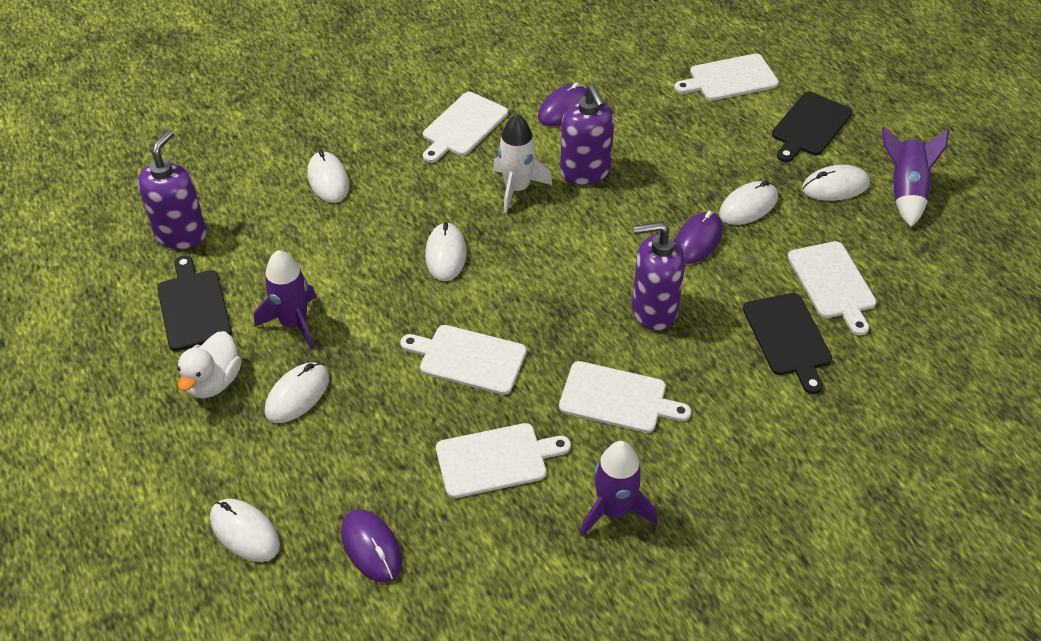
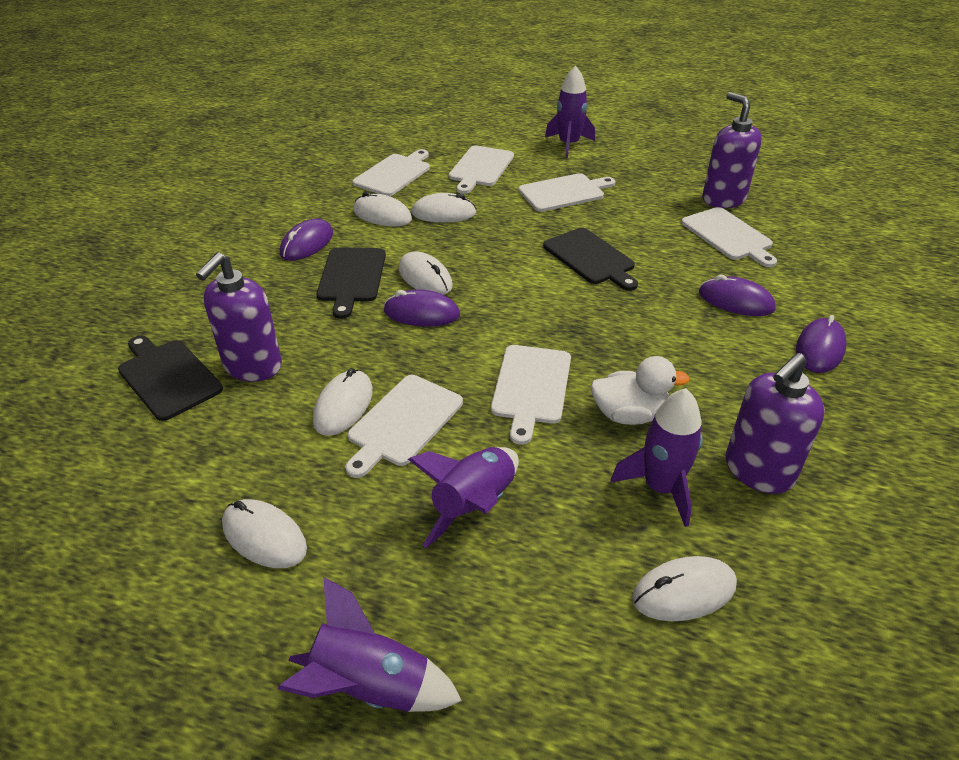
purple mouse: [341,509,402,583] [538,82,586,126] [675,211,723,264] = 3 -> [280,219,333,261] [383,289,460,327] [699,275,776,316] [796,315,847,373] = 4
purple rocket: [254,250,317,350] [580,441,658,537] [882,127,949,227] = 3 -> [278,577,462,712] [408,447,519,548] [545,65,595,158] [611,388,703,527] = 4
white rocket: [493,114,552,213] = 1 -> none = 0

